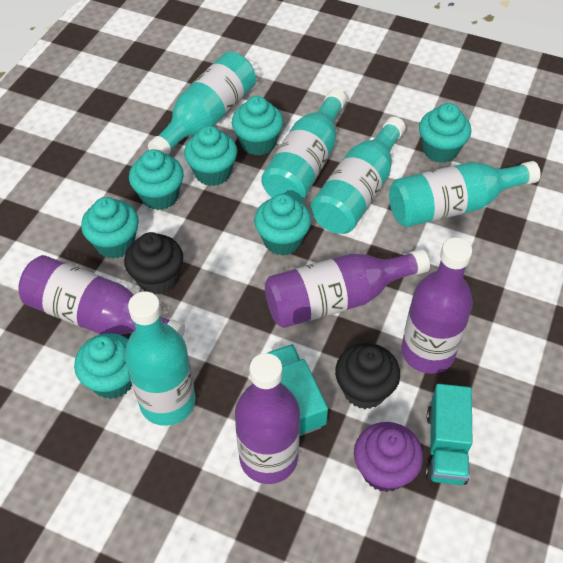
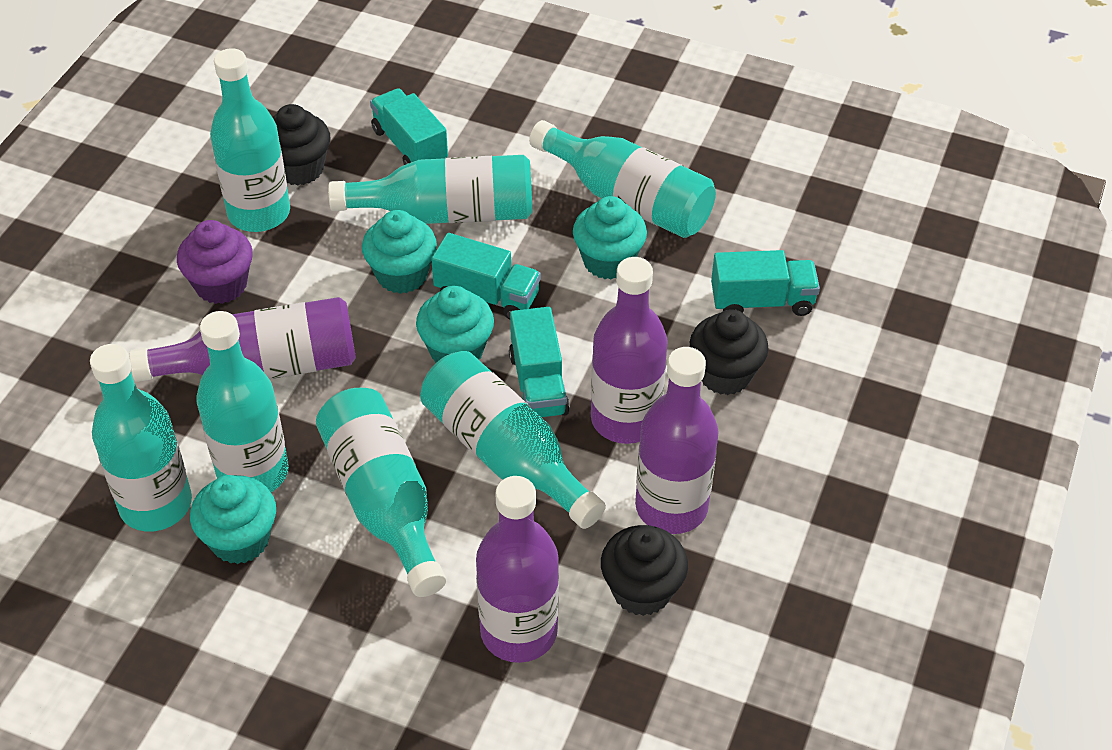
black cupcake: [124,232,183,295] [335,343,400,409] = 2 -> [272,104,330,186] [601,525,688,616] [690,309,769,395] = 3
turquoise bottle: [124,291,196,426] [148,52,256,155] [261,89,347,202] [311,117,406,234] [389,161,541,227] = 5 -> [90,344,192,532] [197,311,289,492] [210,48,290,232] [316,388,446,597] [328,155,532,224] [420,351,606,529] [529,120,716,238] = 7
turquoise cupcake: [74,333,132,399] [81,197,139,259] [129,149,184,210] [184,126,237,186] [232,96,283,156] [254,194,311,255] [419,103,471,163] = 7 -> [190,475,276,564] [362,210,437,294] [416,286,494,363] [573,196,647,280] = 4
turquoise truck: [268,344,328,436] [425,384,472,485] = 2 -> [370,88,448,165] [431,233,541,320] [509,307,570,417] [711,250,820,316] = 4

